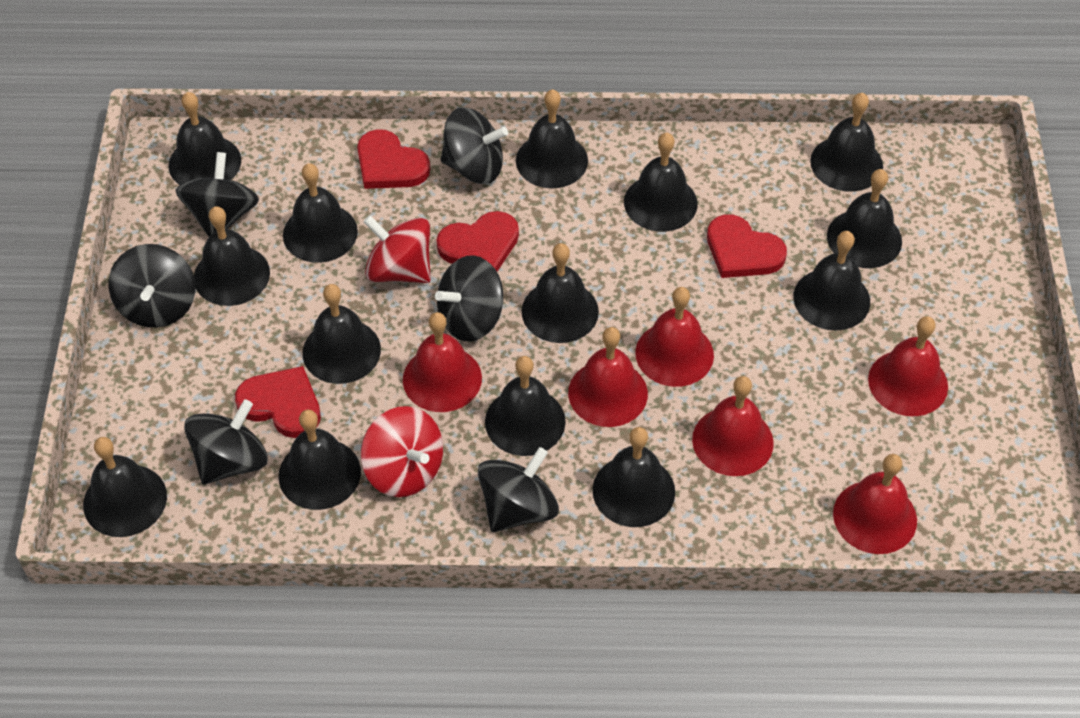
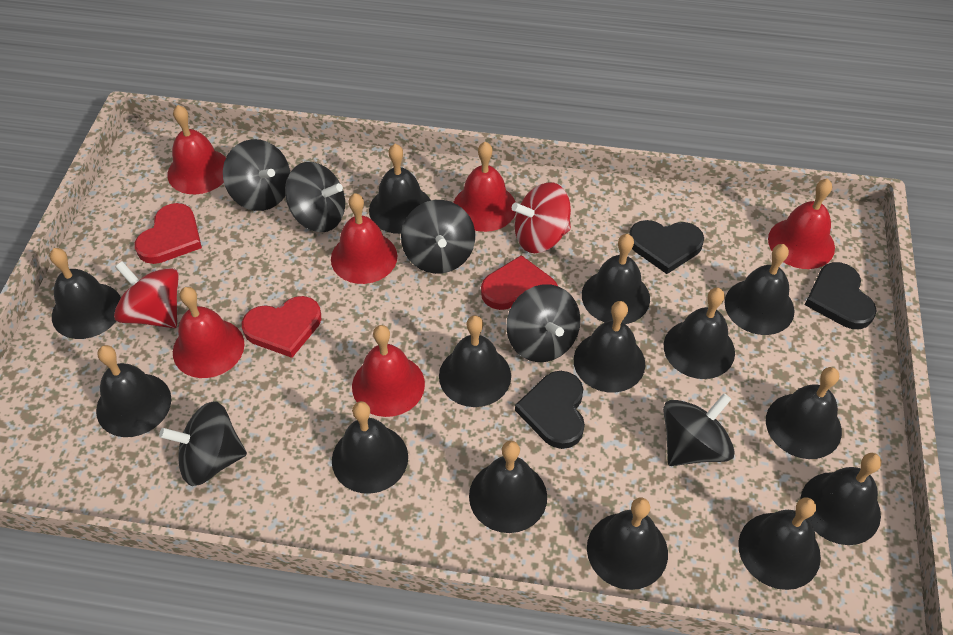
black heart: none = 0 -> [515,371,585,449] [629,220,704,274] [805,262,877,329] = 3
red heart: [235,366,321,438] [357,129,430,189] [436,211,519,271] [707,214,787,278] = 4 -> [135,203,202,264] [242,296,321,358] [481,255,558,310] = 3

